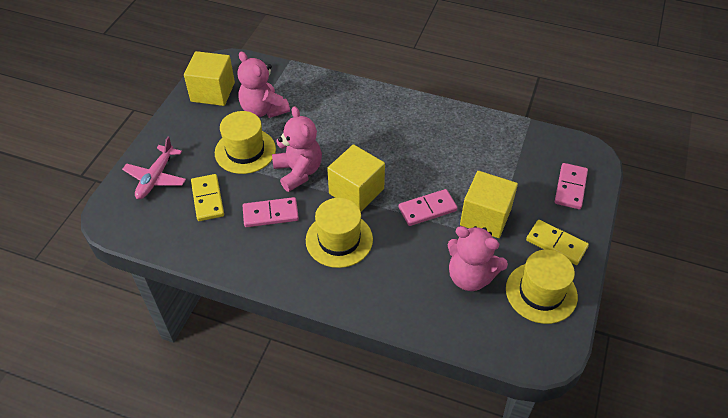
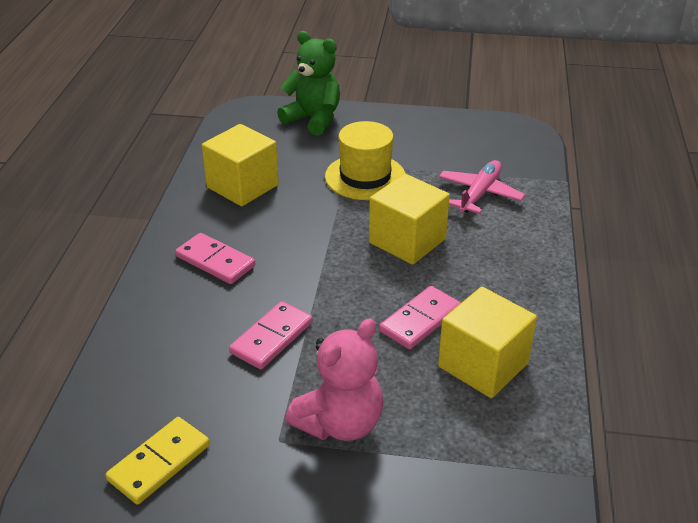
green teddy bear: none = 0 -> [277,31,340,136] = 1
pink teddy bear: [238,51,290,118] [272,106,322,192] [448,226,508,291] = 3 -> [285,319,383,441] = 1
yellow domino: [191,174,224,221] [526,220,589,265] = 2 -> [106,417,210,504] = 1
yellow hat: [215,111,276,174] [306,198,373,268] [506,250,578,324] = 3 -> [325,121,406,200] = 1

